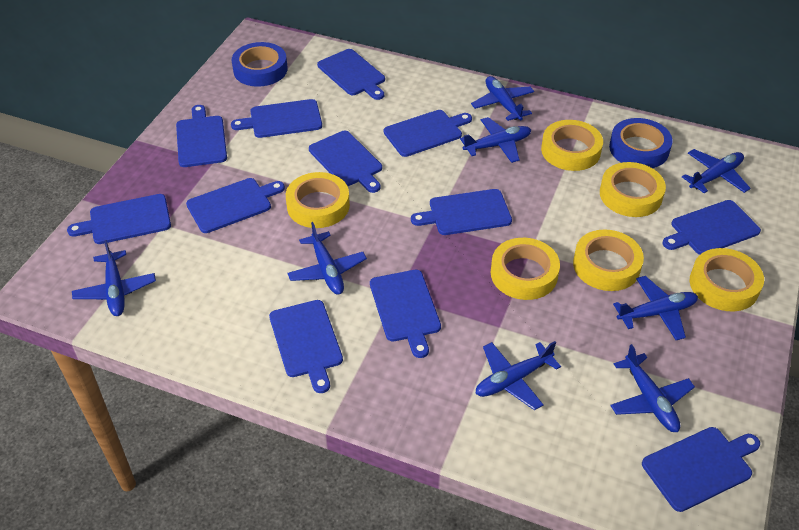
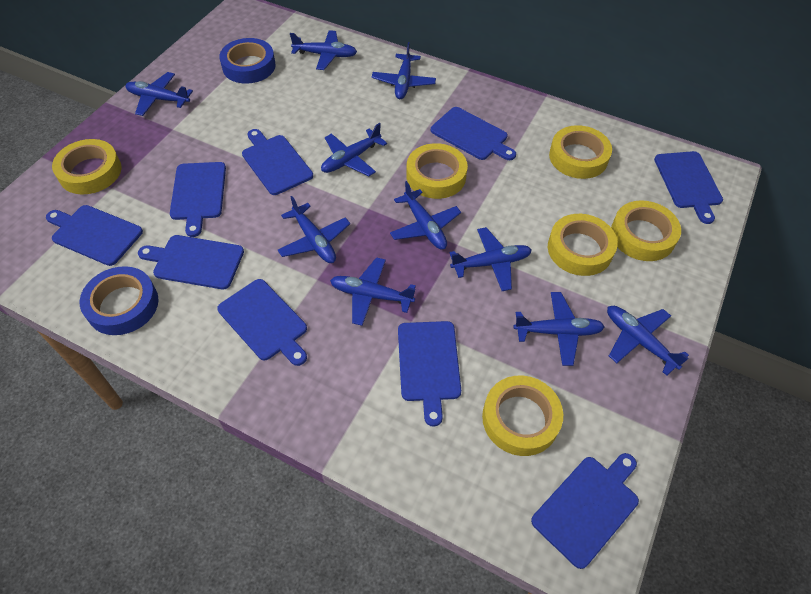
blue cutting board: [67,194,171,244] [176,105,227,167] [186,178,285,233] [231,99,322,138] [269,300,343,393] [309,131,382,193] [317,49,385,100] [370,270,441,358] [384,110,472,157] [411,189,512,235] [642,427,760,512] [663,200,761,255] = 12 -> [46,205,143,266] [138,235,244,289] [170,162,226,237] [217,279,307,366] [242,129,313,195] [398,321,461,427] [431,107,516,160] [531,453,639,569] [654,151,723,224] = 9
blue plane: [72,240,156,316] [287,222,367,295] [460,117,531,163] [471,76,534,121] [475,341,561,410] [610,344,695,432] [613,276,698,340] [682,149,751,193] = 8 -> [126,72,193,116] [278,196,350,263] [290,30,357,70] [321,123,387,176] [330,257,416,326] [372,42,436,99] [390,181,461,250] [450,227,532,291] [513,292,605,366] [607,306,689,376] = 10

